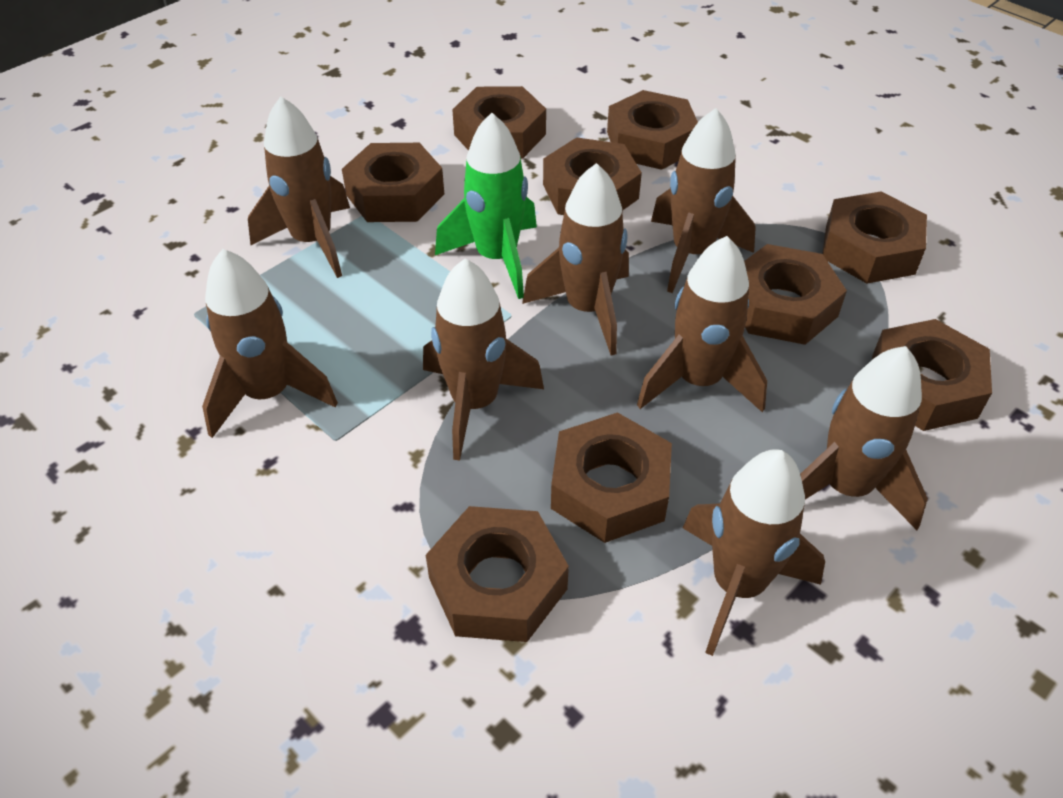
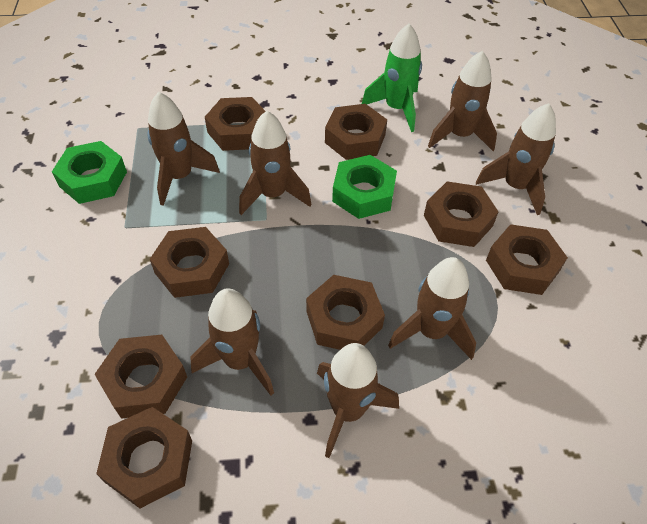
brown nut: [342,143,444,222] [426,506,569,642] [452,86,546,158] [543,137,642,215] [551,412,672,543] [607,90,698,170] [744,244,847,345] [822,191,927,283] [872,319,992,431] = 9 -> [94,335,187,419] [96,407,192,508] [150,227,229,298] [205,97,266,151] [306,275,385,350] [325,104,387,160] [424,181,498,247] [486,224,568,295] = 8
brown rocket: [202,249,338,438] [248,96,350,278] [423,258,544,461] [522,163,629,355] [637,236,767,412] [651,108,756,293] [683,449,825,656] [800,346,928,530] = 8 -> [147,92,220,206] [190,288,274,395] [239,111,312,215] [317,343,399,458] [388,257,476,360] [428,51,497,151] [476,103,556,215] = 7
green nut: none = 0 -> [52,141,127,204] [332,155,397,219] = 2

